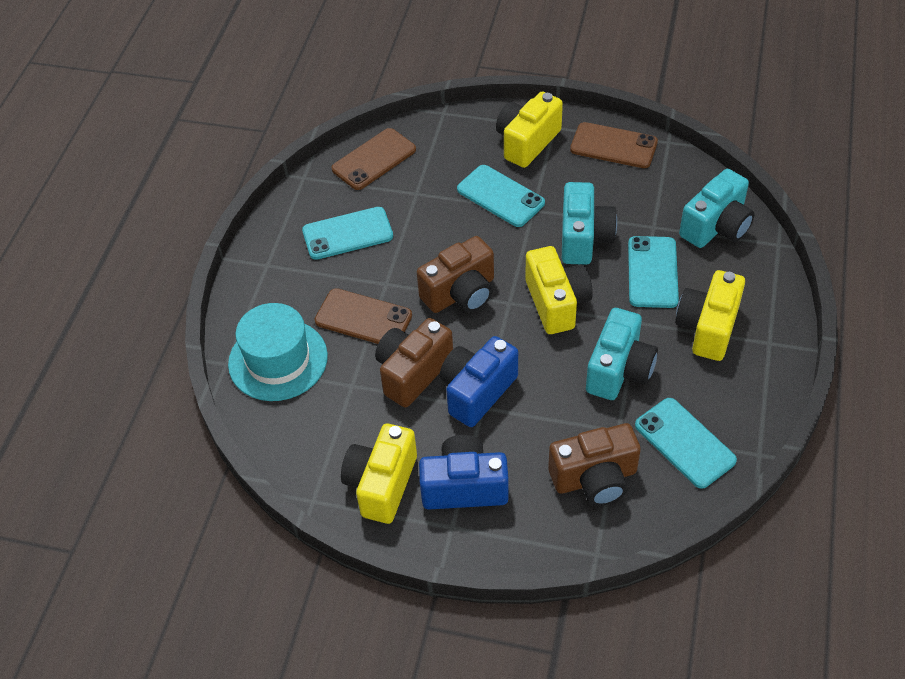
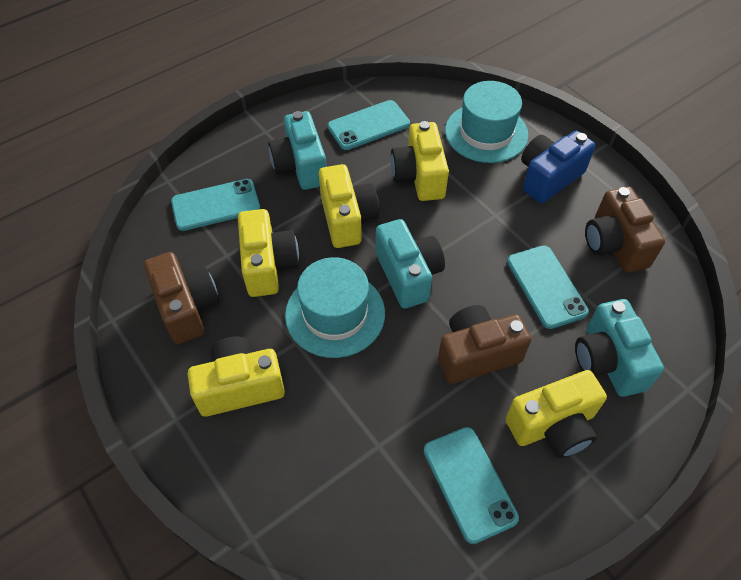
blue camera: [419,435,509,510] [440,336,518,427] = 2 -> [521,131,595,203] = 1
brown phone: [315,288,412,344] [332,128,416,190] [570,122,658,168] = 3 -> none = 0
turquoise hat: [228,303,328,401] = 1 -> [285,257,385,358] [445,81,529,163] = 2
yellow camera: [341,424,417,524] [496,92,563,168] [525,246,593,334] [675,270,745,361] = 4 -> [188,336,285,417] [238,209,299,297] [319,164,379,248] [391,121,449,201] [505,370,607,458] = 5

